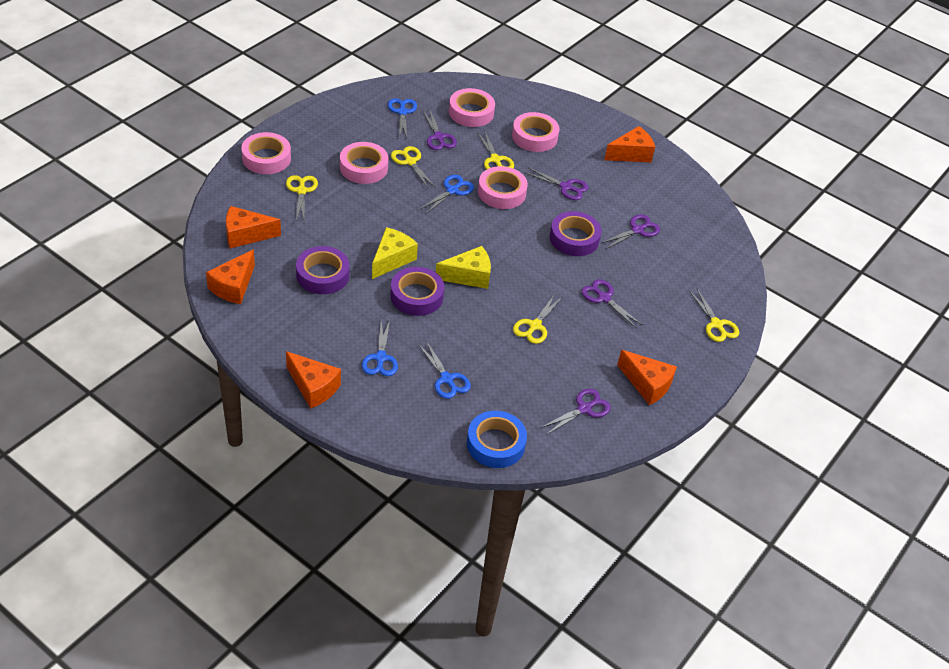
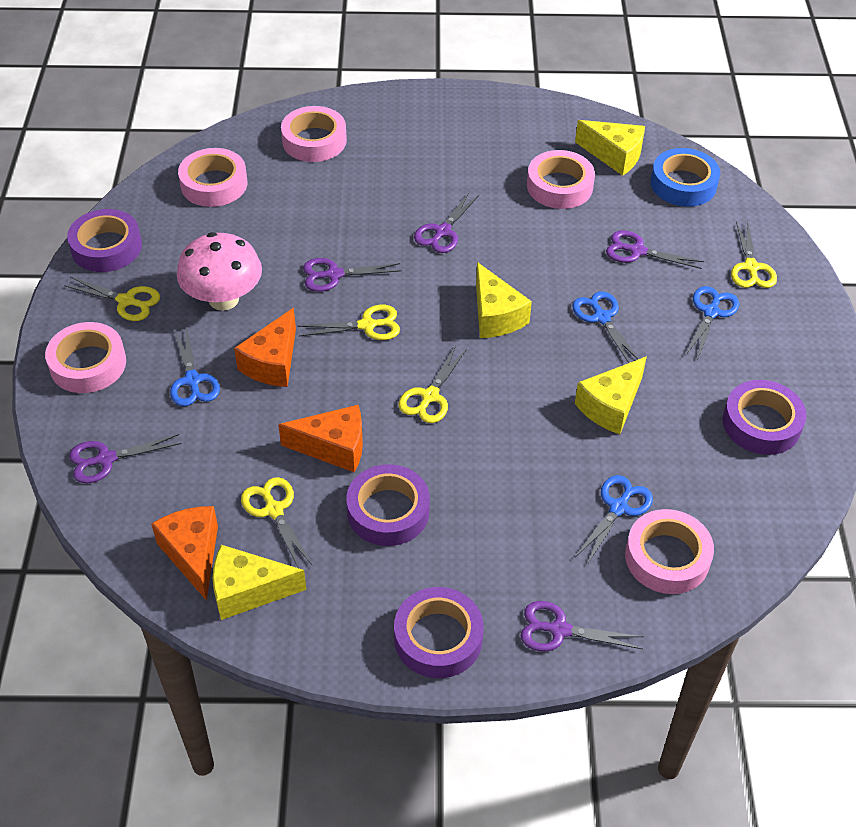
orange cheese: [206,249,255,304] [226,206,281,248] [286,351,341,409] [604,126,655,162] [617,350,677,405] = 5 -> [151,506,218,601] [234,308,296,387] [278,405,363,473] = 3
pink mushroom: none = 0 -> [177,232,262,311] = 1
purple tape: [296,246,350,294] [390,267,444,316] [550,211,602,256] = 3 -> [67,209,142,272] [346,464,430,546] [394,587,484,678] [723,380,806,455] = 4
yellow cheese: [372,227,418,279] [436,246,491,289] = 2 -> [213,545,306,620] [476,262,532,338] [575,120,645,176] [575,356,647,434] = 4

